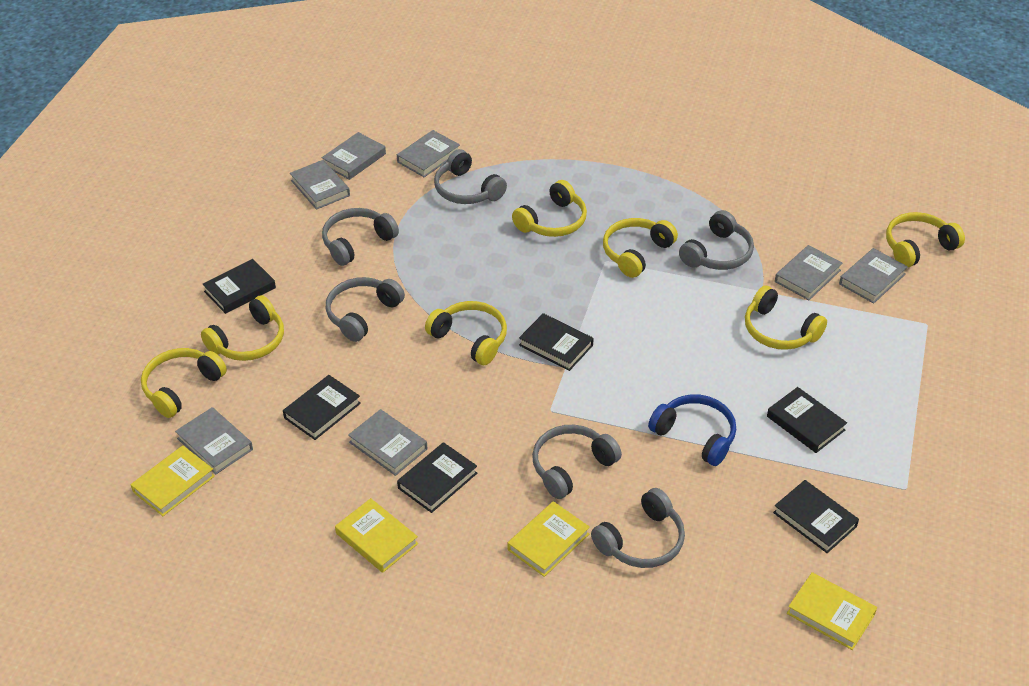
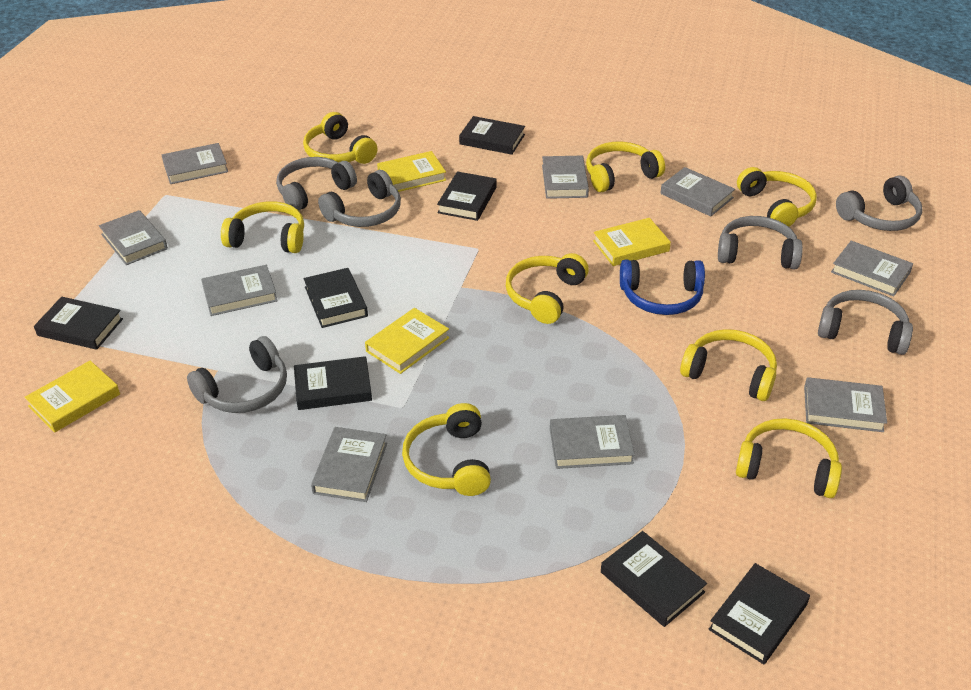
black book: [202,259,276,314] [283,375,361,440] [397,442,477,513] [519,313,594,371] [767,387,847,453] [773,480,859,553] = 6 -> [34,297,123,350] [294,356,372,410] [304,268,368,328] [437,171,497,221] [459,116,525,155] [601,531,707,627] [708,563,810,664] = 7
grey book: [175,407,253,474] [290,160,350,210] [322,132,386,180] [348,409,427,476] [397,130,460,177] [775,245,842,300] [839,248,908,304] = 7 -> [99,210,168,265] [162,143,228,184] [201,265,278,316] [311,427,387,502] [542,156,589,199] [550,415,635,469] [660,167,735,216] [804,377,887,432] [831,241,913,296] = 9
yellow headphones: [141,348,227,418] [201,295,284,361] [425,301,507,365] [512,180,587,237] [603,218,678,278] [745,285,827,350] [886,212,965,268] = 7 -> [221,201,304,253] [303,112,377,164] [402,403,491,496] [506,253,589,324] [586,142,665,192] [680,329,777,401] [736,418,842,498] [737,167,817,227] = 8

